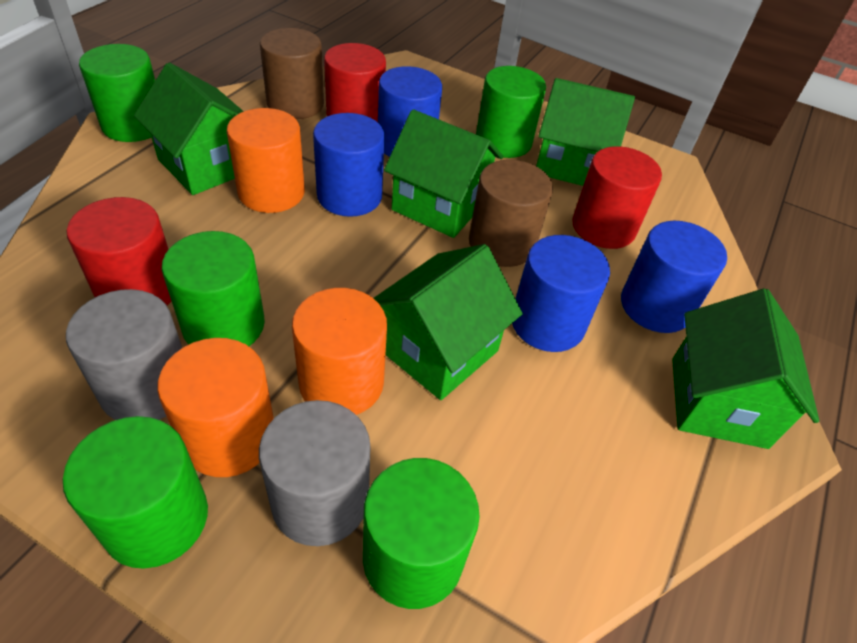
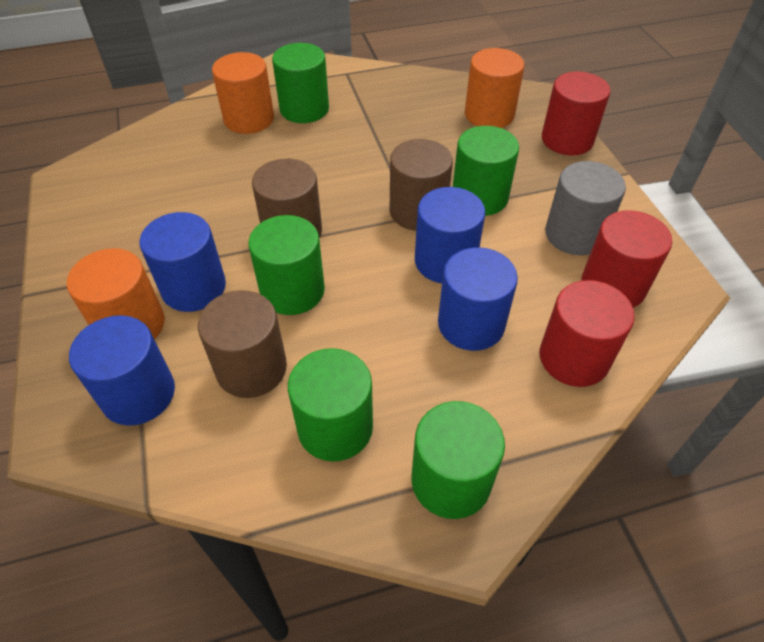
brown cylinder: [260,28,324,119] [469,160,553,267] = 2 -> [198,290,287,398] [252,159,322,238] [390,139,453,231] = 3
green house: [134,63,244,195] [373,244,523,400] [384,109,503,238] [536,78,635,186] [672,289,819,449] = 5 -> none = 0
grey cylinder: [66,289,182,420] [259,400,371,546] = 2 -> [545,161,626,255] = 1

